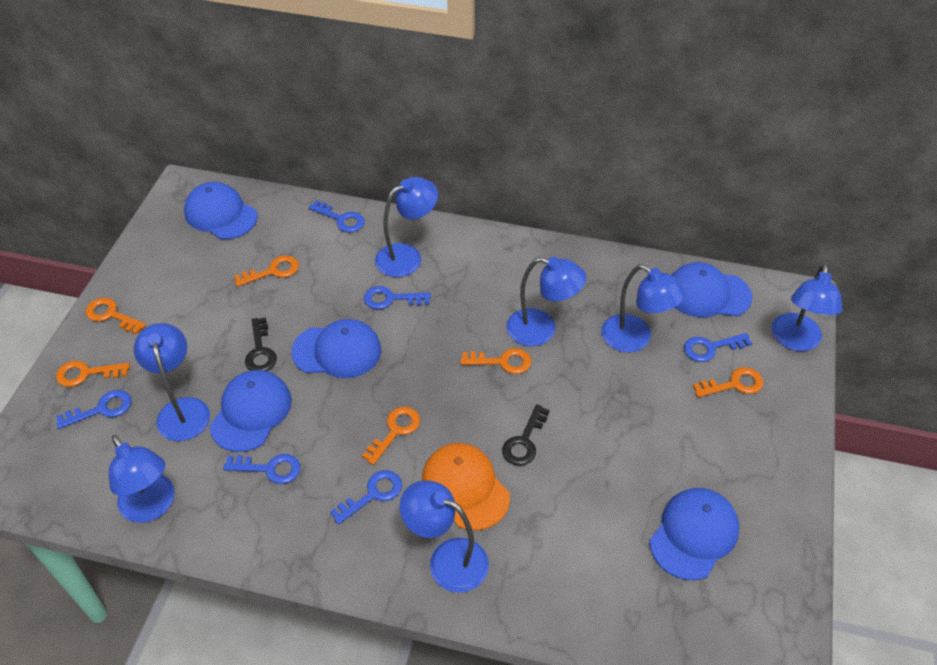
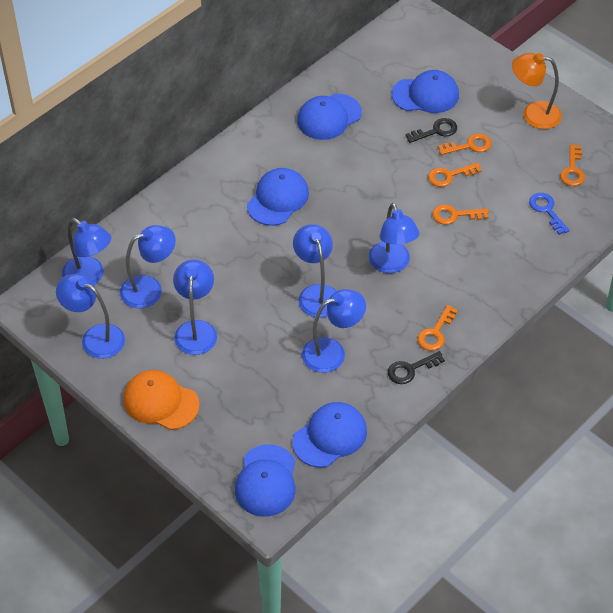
blue key: [56,390,131,429] [223,454,300,484] [308,200,365,232] [330,470,402,525] [364,286,431,309] [684,333,752,362] = 6 -> [529,193,569,235] = 1
orange key: [56,361,130,387] [85,298,146,334] [234,255,299,287] [362,407,420,465] [461,348,531,374] [693,367,763,397] = 6 -> [418,305,458,351] [428,162,482,187] [432,205,489,225] [438,134,492,155] [560,144,585,186] = 5
orange lamp: none = 0 -> [512,53,562,129] = 1

